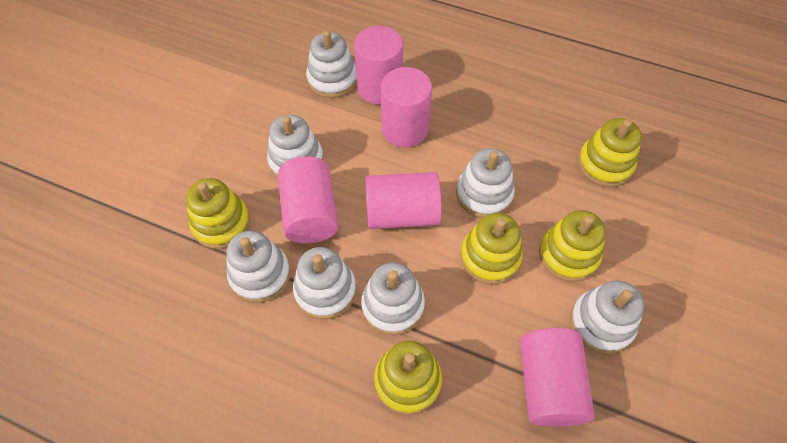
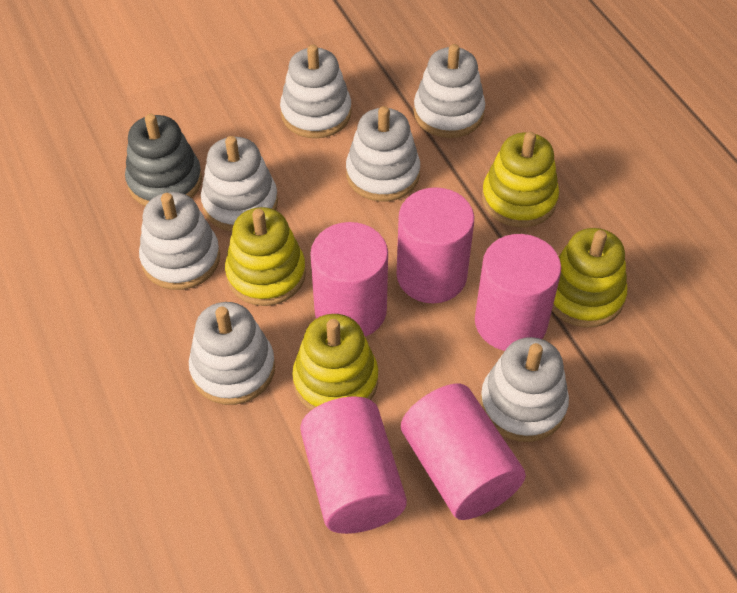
grey stacking toy: none = 0 -> [125,114,202,206] = 1
yellow stacking toy: [186,178,251,249] [374,341,442,415] [461,213,523,284] [539,210,606,282] [578,118,642,187] = 5 -> [225,207,306,306] [292,314,378,410] [482,132,559,227] [552,228,627,327] = 4

